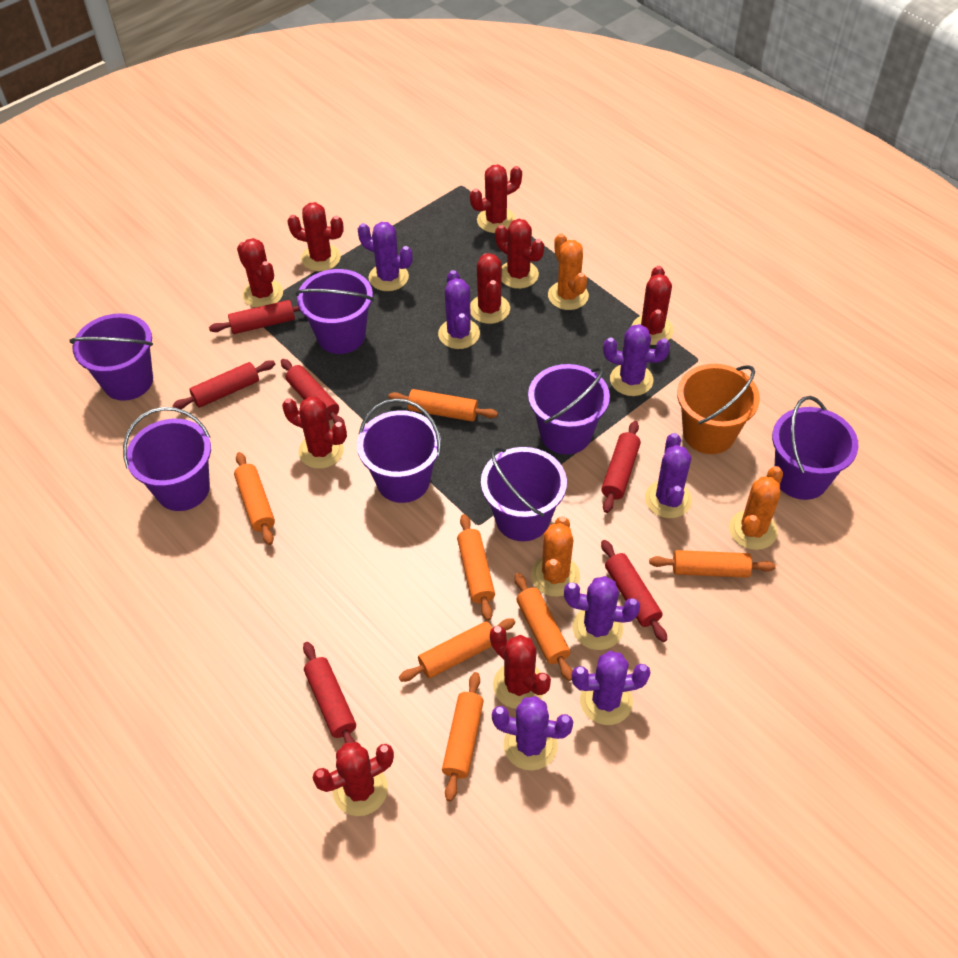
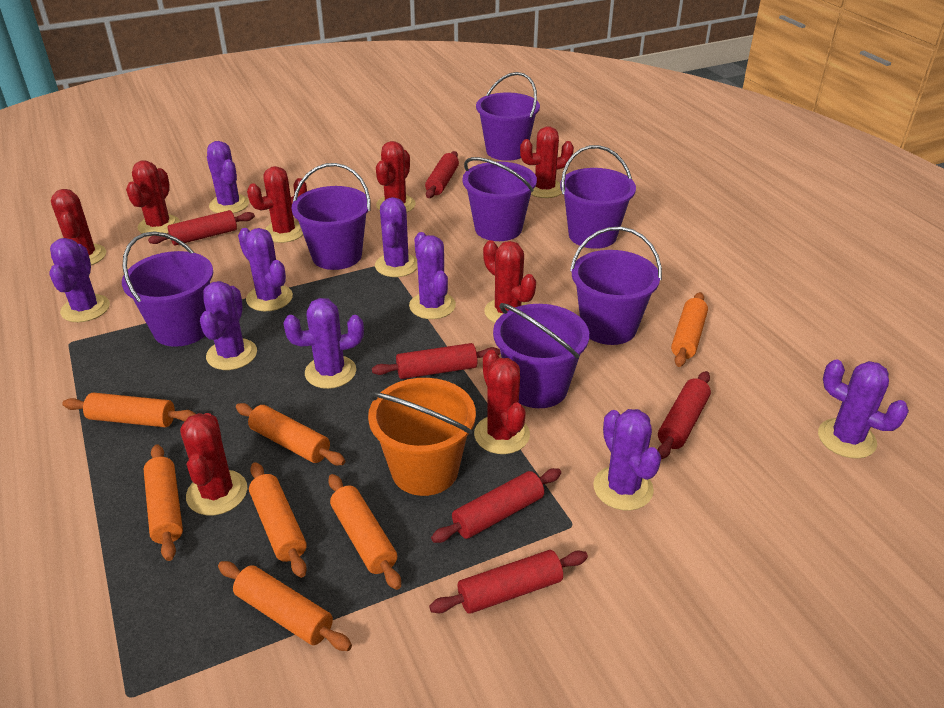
orange cactus: [531,516,580,597] [548,233,589,310] [729,466,783,550] = 3 -> none = 0
purple cactus: [358,222,413,291] [438,270,480,349] [492,696,573,770] [564,576,640,650] [572,651,651,725] [603,324,670,396] [645,433,692,518] = 7 -> [50,238,110,322] [200,281,257,370] [207,141,249,213] [238,228,293,311] [283,298,364,389] [375,197,418,277] [409,232,456,319] [593,409,661,511] [818,359,909,459] = 9
red cactus: [237,238,283,308] [282,397,347,469] [287,202,344,272] [313,742,394,816] [470,165,522,233] [470,253,510,324] [490,626,551,709] [495,219,544,289] [632,266,673,345] = 9 -> [51,189,106,265] [126,160,180,234] [180,413,247,515] [247,166,307,243] [376,141,416,212] [474,350,530,454] [483,240,536,323] [520,126,574,198] = 8

